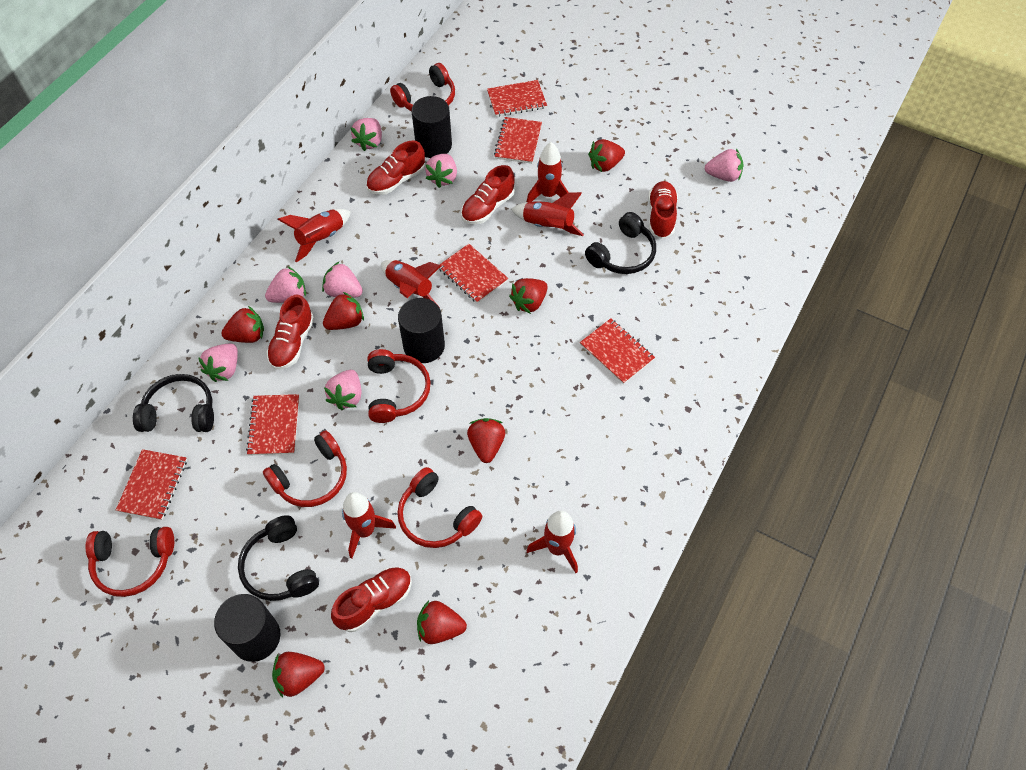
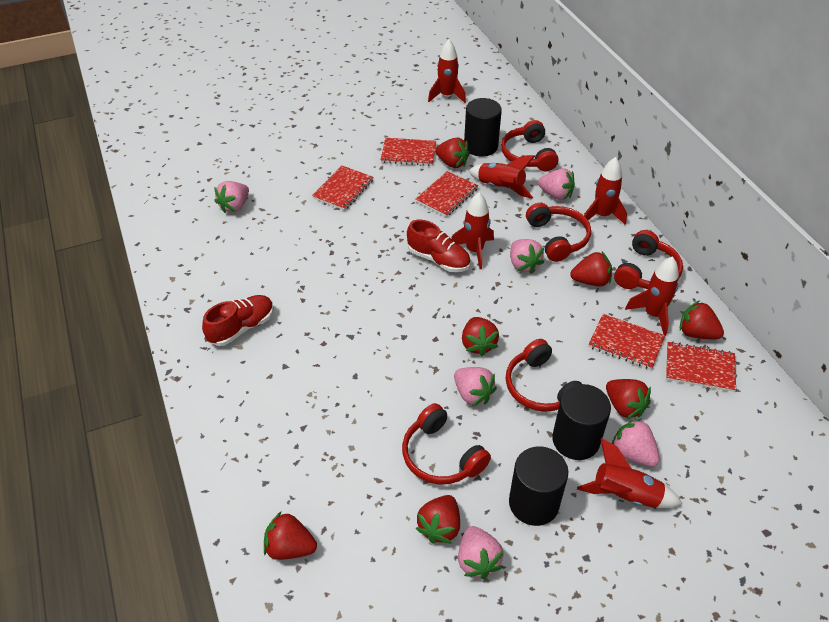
black headphones: [133,374,214,432] [238,515,319,601] [585,212,656,274] = 3 -> none = 0
pink strawberry: [198,343,238,382] [265,266,306,303] [322,262,363,298] [324,370,361,410] [351,118,382,151] [425,154,457,188] [705,149,744,182] = 7 -> [214,181,249,213] [454,367,497,406] [458,526,504,579] [510,239,544,274] [538,168,575,200] [612,419,660,467] = 6
red notebook: [116,449,187,520] [246,394,299,456] [439,244,509,304] [487,80,547,117] [494,117,542,164] [580,318,655,384] = 6 -> [312,166,374,211] [381,138,436,166] [415,171,478,217] [588,314,665,370] [666,341,736,392] = 5
red shoe: [267,295,314,370] [331,567,412,632] [366,140,425,195] [461,165,515,224] [648,181,678,239] = 5 -> [202,295,274,346] [407,220,471,272] = 2

